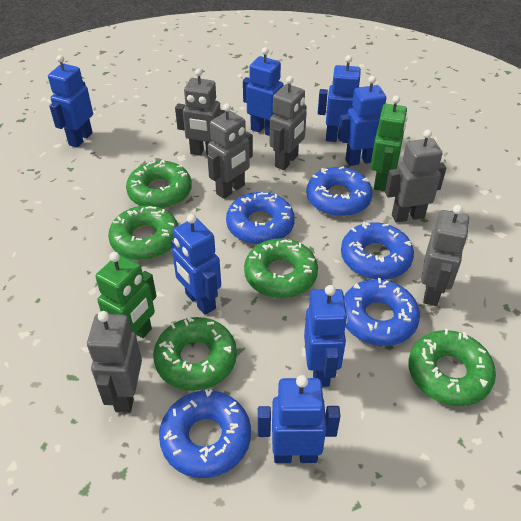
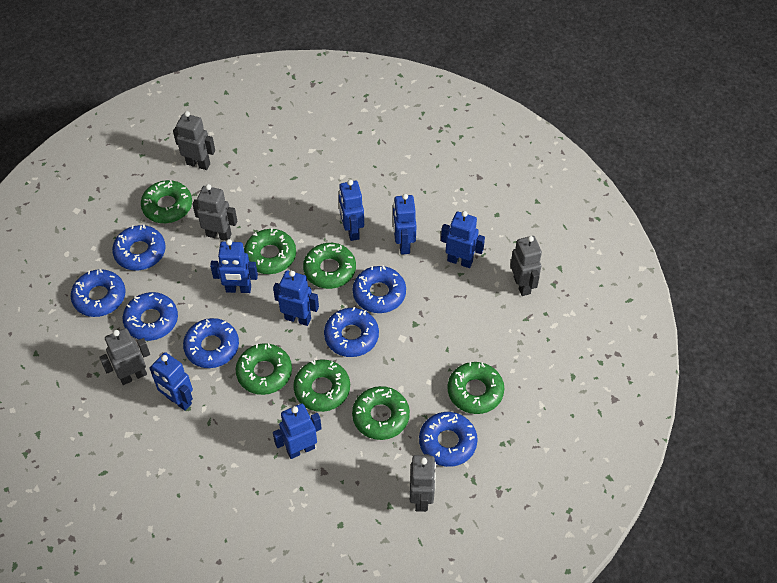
blue donut: [159,389,251,478] [226,192,295,245] [306,166,373,217] [341,222,414,280] [344,278,420,346] = 5 -> [71,269,126,317] [112,225,166,271] [123,292,178,341] [183,318,239,368] [324,307,379,357] [353,265,406,313] [419,412,478,467] = 7
green donut: [108,205,179,260] [126,159,192,209] [153,316,237,391] [244,238,318,298] [409,329,496,406] = 5 -> [141,180,192,223] [236,343,292,395] [244,228,296,274] [293,359,350,412] [303,243,356,289] [352,386,410,440] [447,362,504,414] = 7
green robot: [96,252,157,338] [370,95,407,191] = 2 -> none = 0
grey robot: [87,311,142,413] [175,68,226,156] [207,103,253,199] [270,76,307,170] [385,130,446,223] [421,205,469,306] = 6 -> [99,328,150,385] [173,111,215,170] [192,184,237,241] [410,454,436,512] [510,236,542,296] = 5

